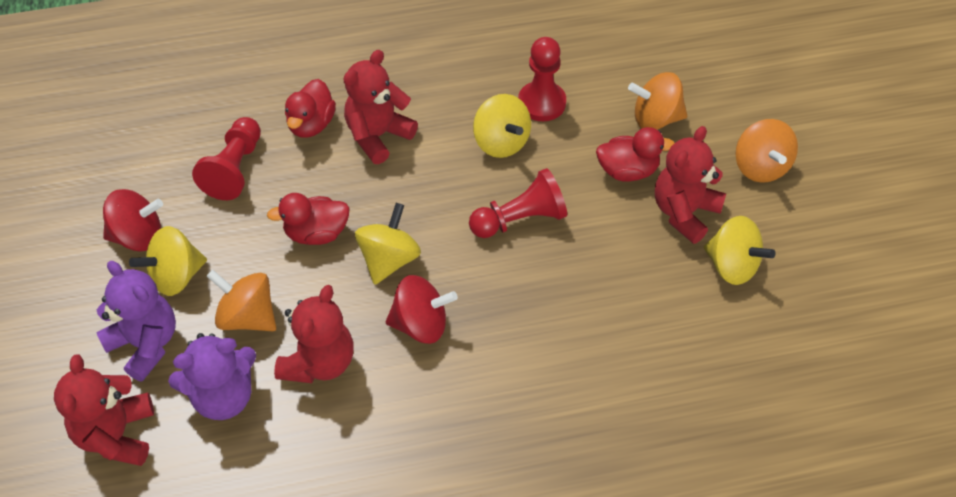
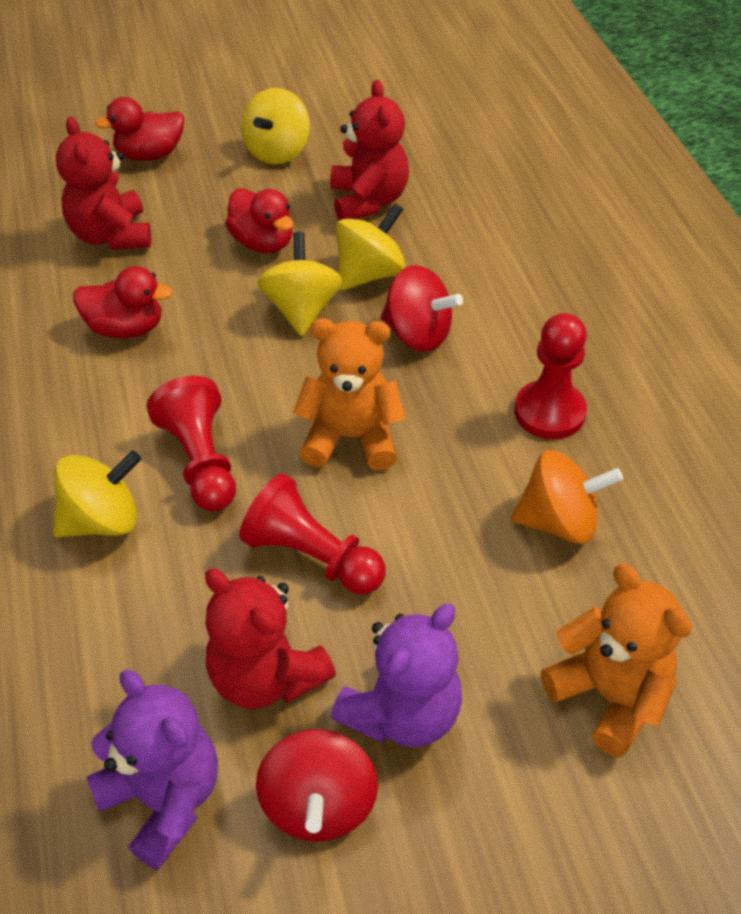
orange spinning top: [207,270,276,331] [628,72,687,129] [736,119,798,183] = 3 -> [511,450,623,544] = 1
orange teddy bear: none = 0 -> [293,318,406,471] [541,564,692,757] = 2
red teddy bear: [54,354,154,466] [274,285,353,383] [343,50,418,164] [655,126,726,244] = 4 -> [56,117,151,250] [205,568,336,709] [330,80,409,221] = 3

